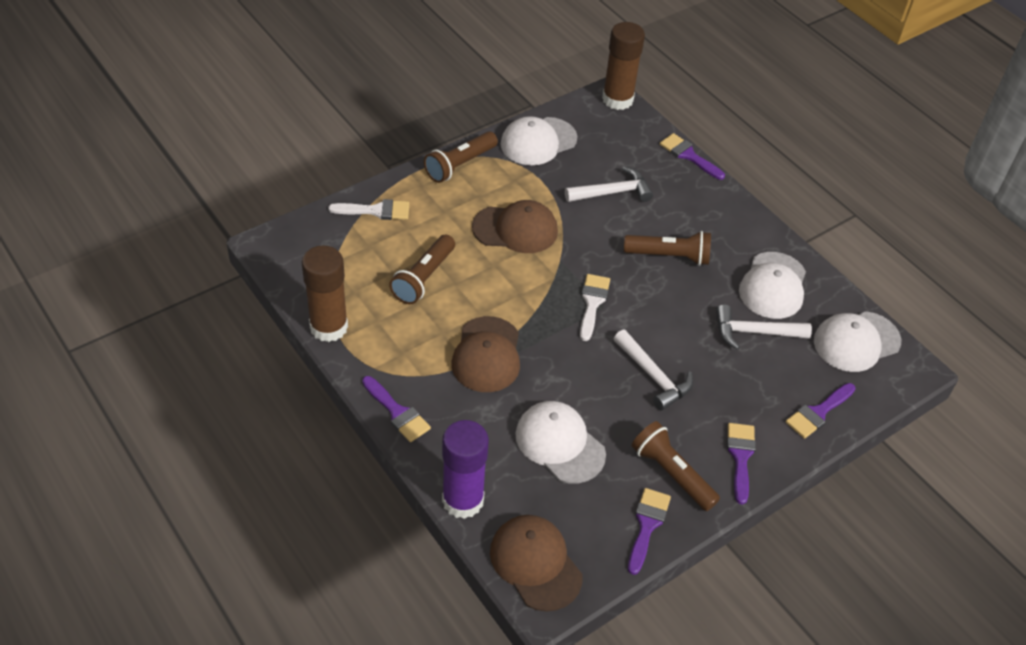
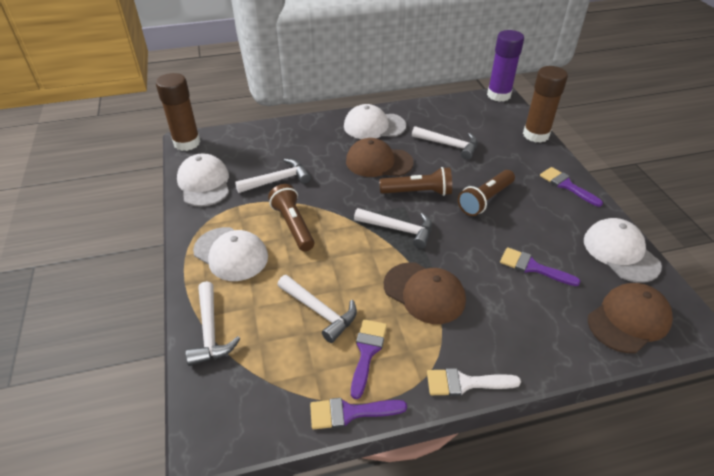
brown flashlight: [389,234,455,304] [424,131,498,183] [624,231,711,266] [632,421,720,511] = 4 -> [268,184,315,251] [379,167,452,196] [458,170,515,216] = 3
purple brush: [362,376,431,442] [628,488,671,575] [660,133,725,180] [727,423,756,504] [786,383,855,439] = 5 -> [310,398,407,429] [351,319,387,399] [500,247,580,286] [540,167,603,207] = 4
white brush: [328,199,409,220] [580,274,610,341] = 2 -> [427,368,521,396] = 1
white hammer: [565,166,653,202] [614,330,693,411] [716,304,812,350] = 3 -> [186,281,241,366] [235,159,311,193] [278,275,357,343] [354,208,432,249] [412,126,478,160] = 5

